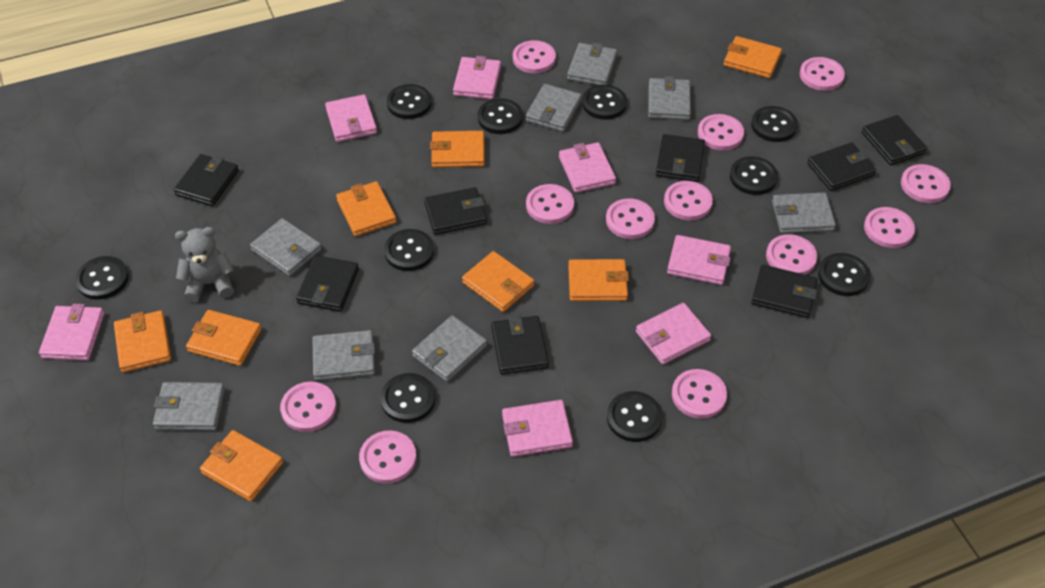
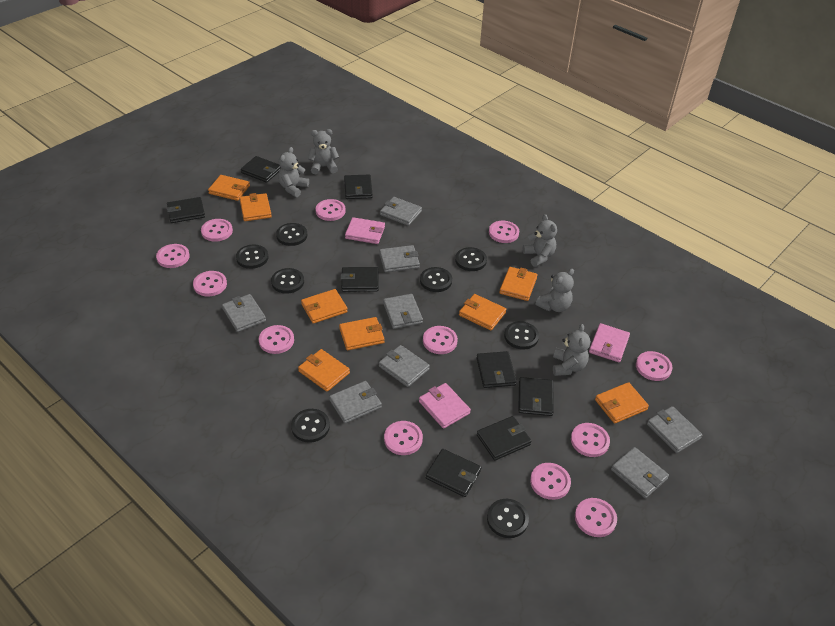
black button: [75,256,129,300] [381,373,436,423] [384,229,434,271] [387,84,432,119] [478,98,523,134] [582,85,627,120] [607,391,663,442] [730,156,778,195] [751,106,798,142] [818,253,870,296] = 10 -> [236,245,268,269] [271,268,304,294] [276,223,307,246] [291,409,330,443] [420,267,452,292] [455,247,487,271] [487,499,529,538] [504,321,539,350] = 8
grey teddy bear: [175,227,234,302] = 1 -> [278,147,309,197] [308,129,339,174] [523,214,557,267] [536,269,574,312] [553,324,590,376] = 5
pink wallet: [39,304,104,360] [325,94,377,142] [453,56,501,99] [502,400,573,457] [559,142,616,193] [636,303,711,365] [667,235,731,285] = 7 -> [345,217,385,244] [419,383,471,429] [589,323,630,362] = 3

